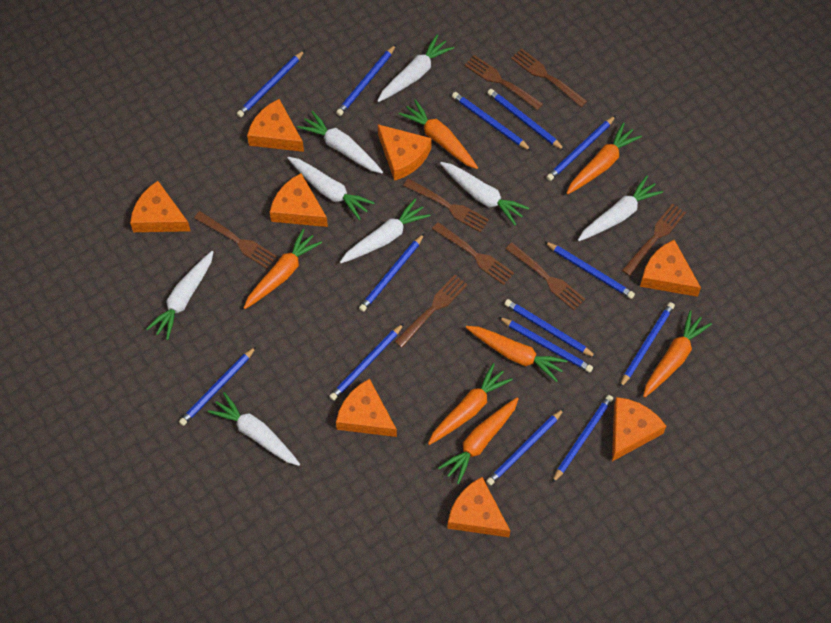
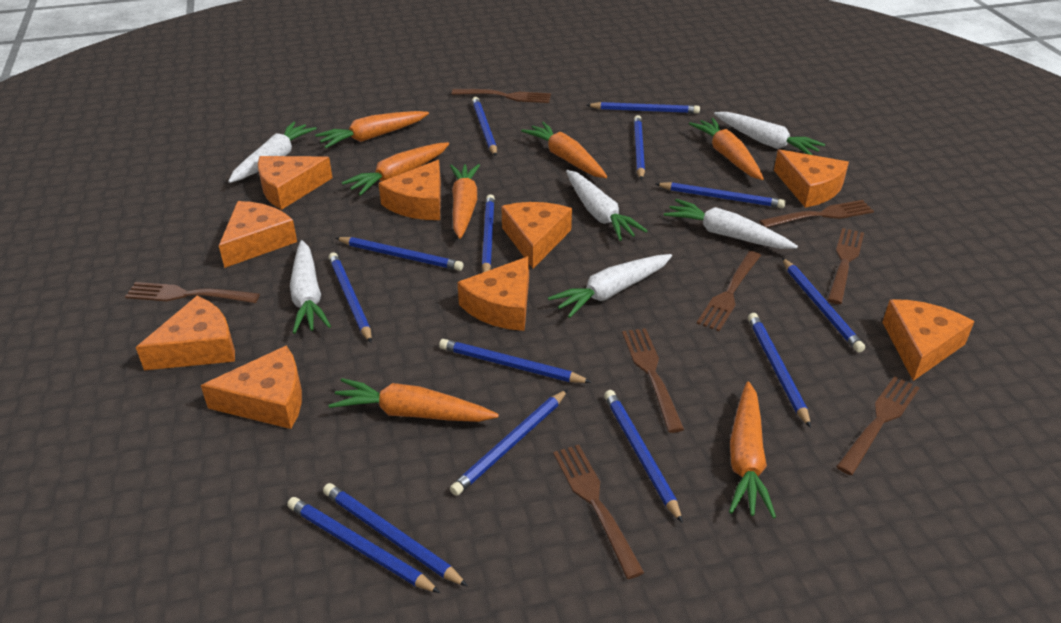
orange cheese: [130,181,191,232] [247,99,304,152] [270,173,328,227] [336,379,397,437] [378,124,432,181] [447,477,510,537] [612,397,666,461] [640,240,701,297] = 8 -> [136,296,235,370] [201,345,302,429] [219,201,297,268] [258,156,332,210] [378,160,441,220] [457,256,529,331] [501,202,572,268] [774,149,849,208] [882,299,975,381] = 9
white carrot: [146,251,213,340] [208,392,300,466] [288,157,375,220] [297,111,383,173] [340,198,430,263] [377,34,454,102] [440,162,529,226] [578,175,663,241] = 8 -> [228,122,317,183] [290,240,331,334] [548,254,672,318] [566,170,648,241] [664,199,798,249] [714,112,825,155] = 6

